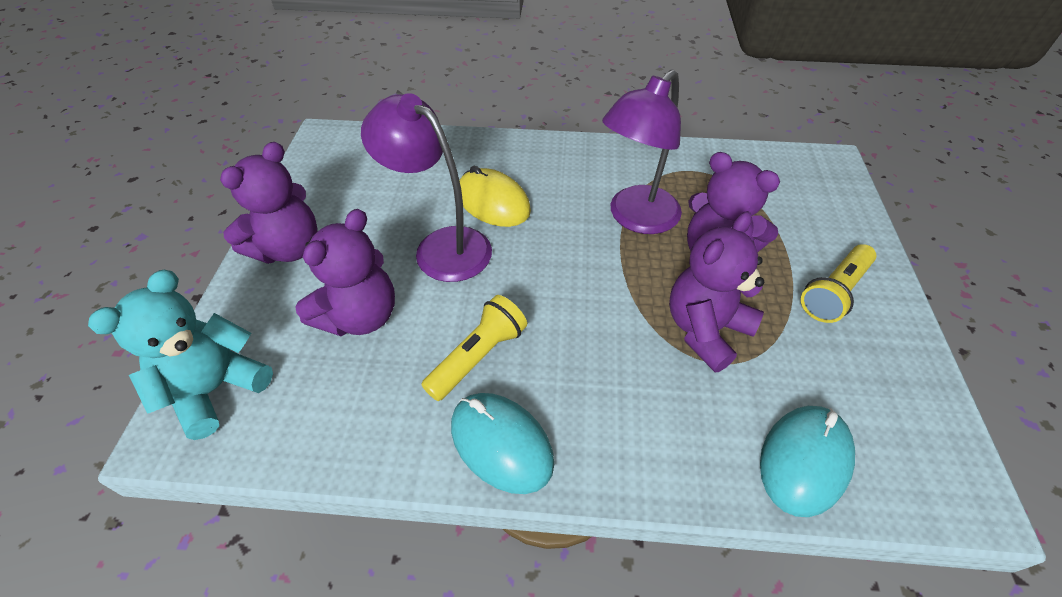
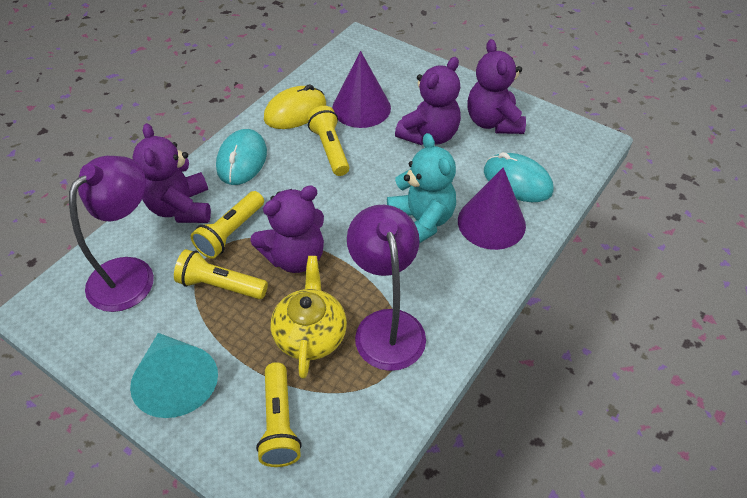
purple cone: none = 0 -> [332,51,391,128] [458,167,526,250] = 2
turquoise cone: none = 0 -> [130,333,218,418] = 1
yellow flashlight: [421,295,527,401] [801,244,876,323] = 2 -> [174,249,268,299] [191,191,264,259] [256,362,302,467] [307,106,350,176] = 4
yellow teapot: none = 0 -> [271,256,347,379] = 1

